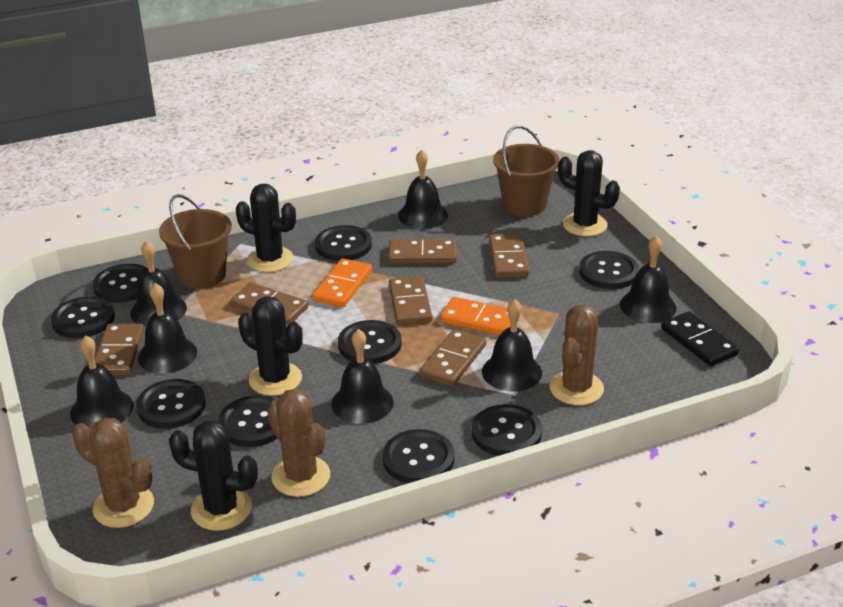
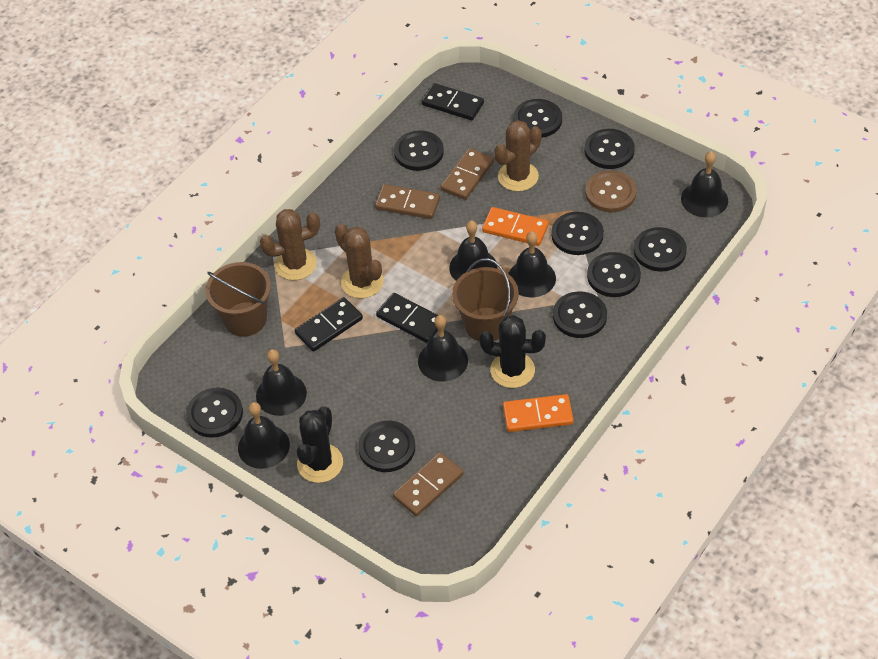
black bell: [70,335,134,430] [130,240,187,327] [138,283,197,374] [331,329,394,424] [398,150,448,229] [482,299,542,391] [620,236,677,323] = 7 -> [238,402,290,469] [256,349,307,416] [418,315,468,381] [449,220,497,281] [508,231,556,297] [681,151,728,217] = 6
black cactus: [169,420,258,531] [236,184,296,272] [238,296,303,396] [558,150,620,236] = 4 -> [297,406,343,483] [479,315,546,388] = 2
black domino: [661,311,739,366] = 1 -> [295,297,363,352] [376,293,438,343] [422,83,484,120] = 3
brown button: none = 0 -> [585,170,637,212] = 1
brown domino: [95,324,144,376] [230,282,308,325] [388,239,457,263] [389,276,432,325] [420,329,486,386] [489,234,529,278] = 6 -> [375,184,440,219] [393,452,464,516] [441,148,494,200] = 3

